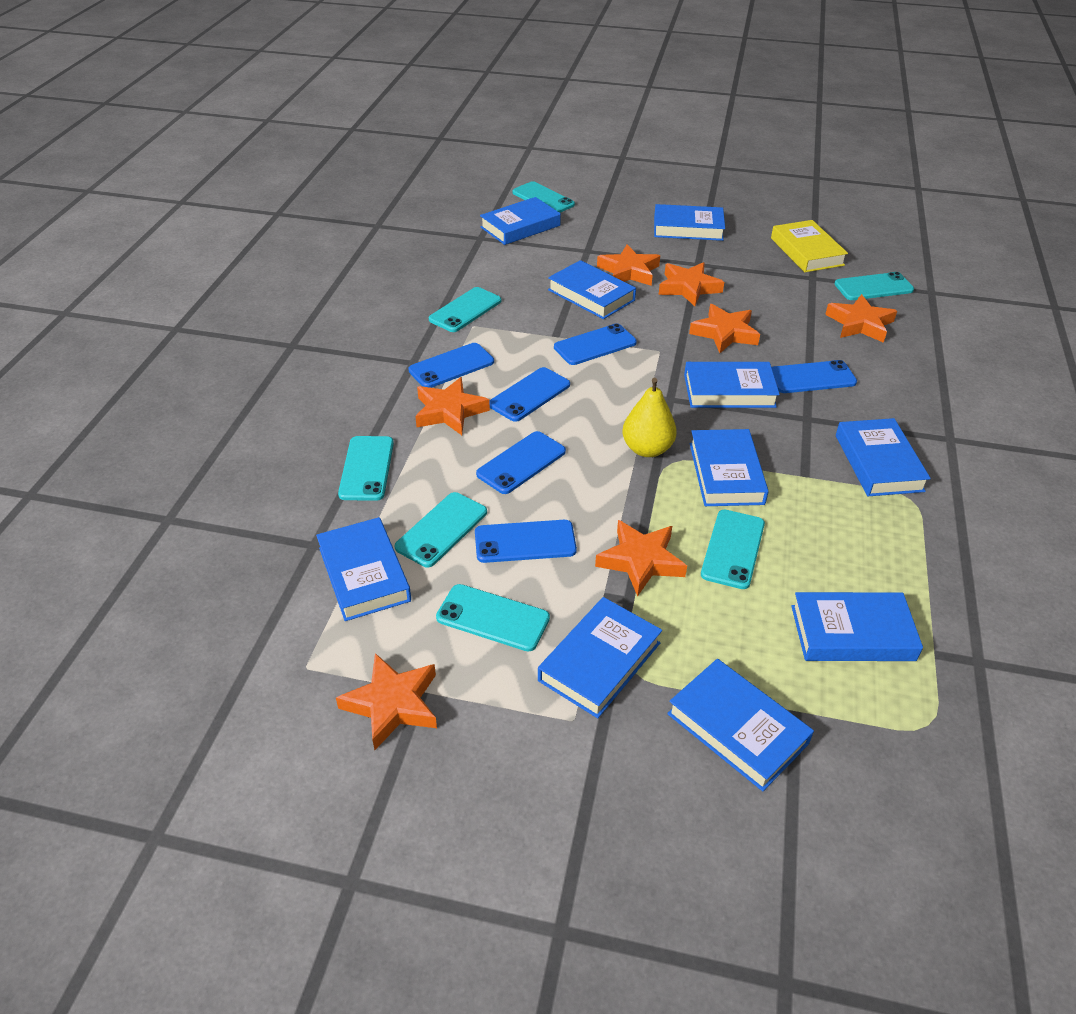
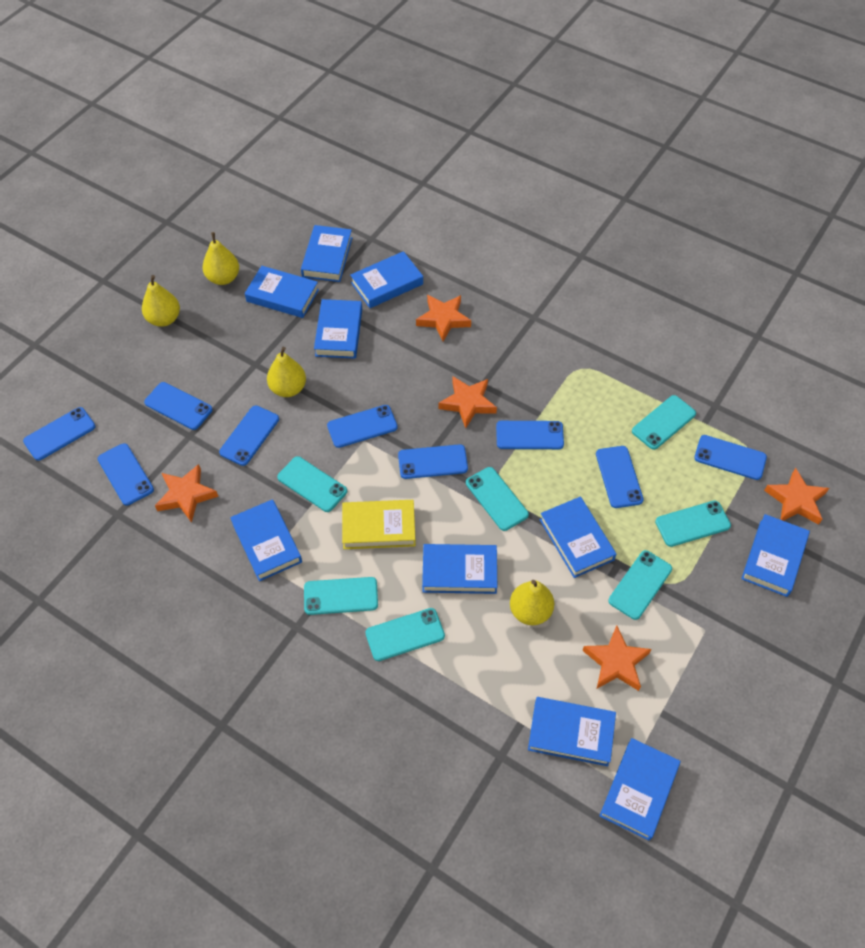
blue phone: [408,343,494,388] [475,520,577,563] [476,431,566,494] [489,367,570,422] [554,323,637,365] [771,360,857,393] = 6 -> [23,407,95,461] [98,443,154,505] [144,382,213,430] [219,406,279,466] [327,405,398,448] [398,444,468,479] [496,421,564,449] [596,446,644,508] [694,435,767,480] = 9
orange star: [336,653,437,750] [415,377,490,435] [595,520,687,597] [597,244,660,286] [659,262,724,306] [689,304,760,353] [825,294,897,343] = 7 -> [155,464,218,523] [416,295,471,342] [438,377,497,428] [582,625,652,691] [764,468,829,525] = 5
yellow pear: [622,378,677,457] = 1 -> [142,275,180,327] [202,232,239,285] [267,347,306,397] [510,580,554,625] = 4

